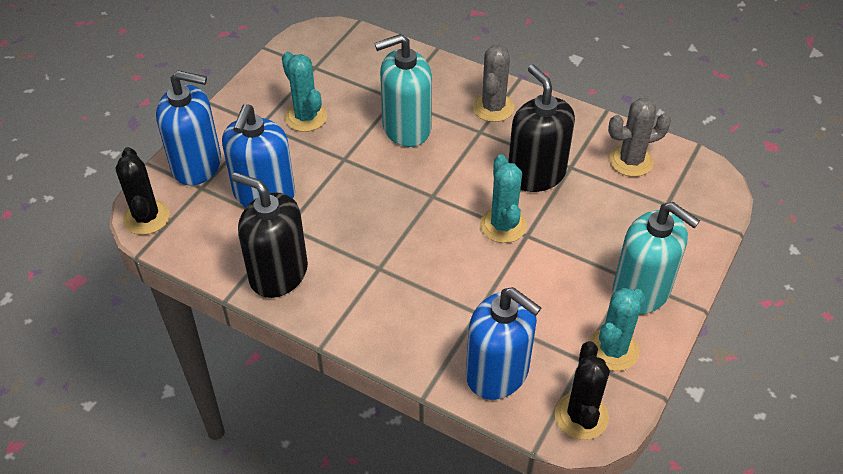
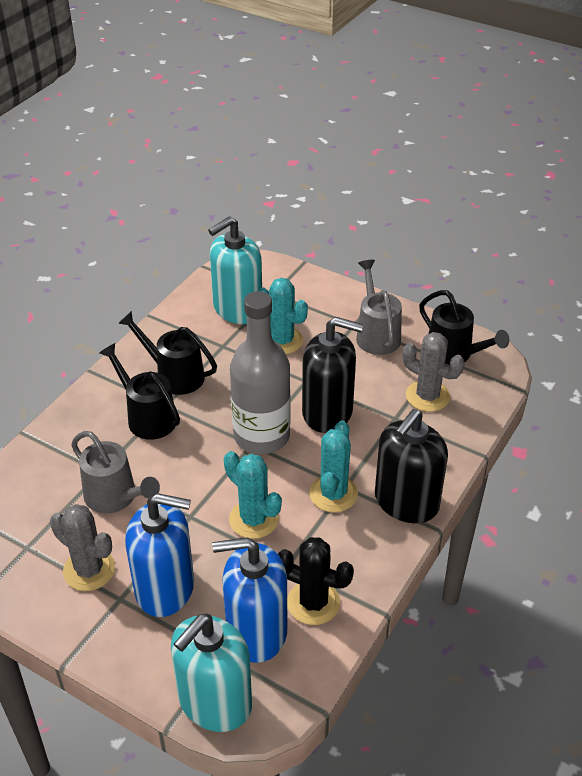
black cactus: [116,147,170,235] [555,341,610,440] = 2 -> [278,537,354,625] = 1
black watering can: none = 0 -> [99,343,180,440] [118,311,217,395] [419,290,509,365] = 3
blue soap dispenser: [156,70,221,185] [222,104,295,207] [466,287,541,400] = 3 -> [125,493,194,617] [212,537,287,663] = 2
grey bottle: none = 0 -> [230,291,291,454] = 1
grey watering can: none = 0 -> [71,431,160,513] [356,260,402,355] = 2

